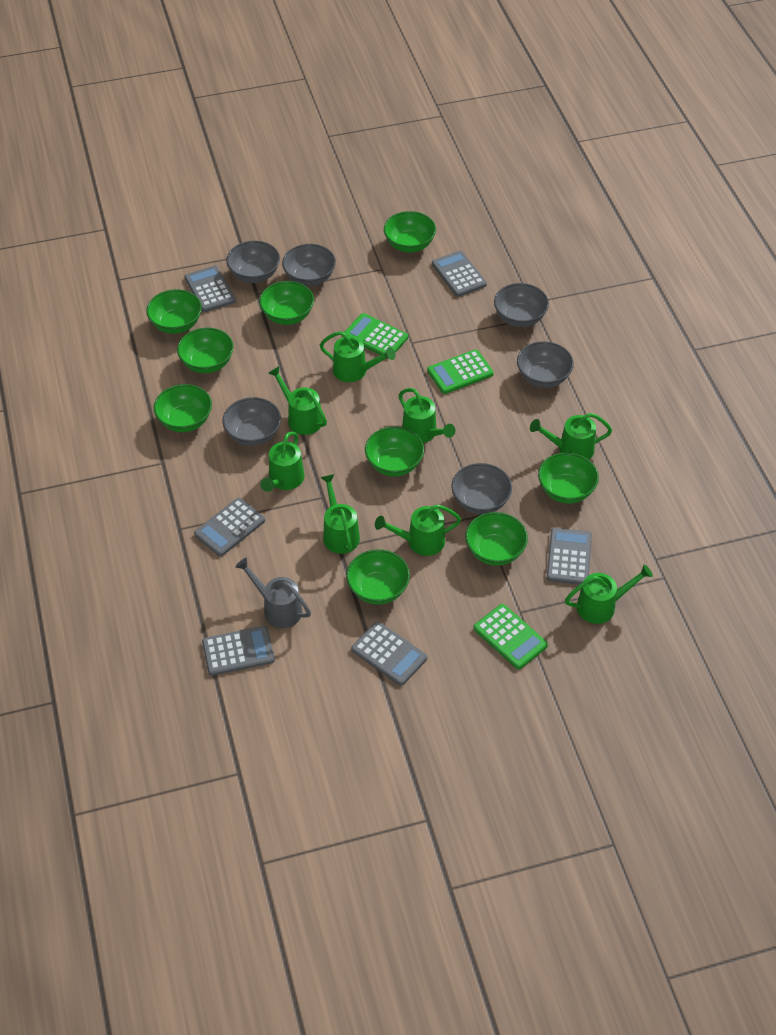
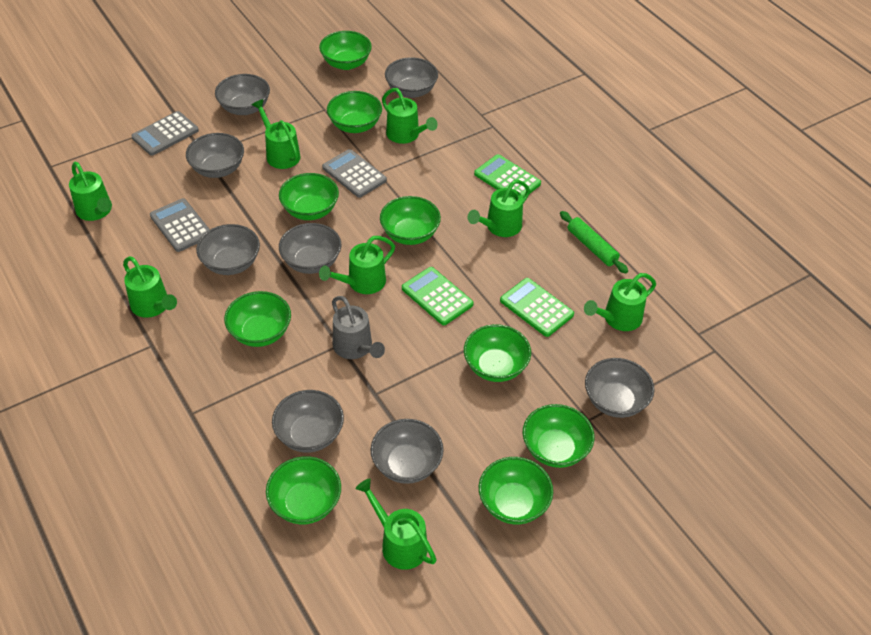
green rolling pin: none = 0 -> [560,211,628,273] = 1
grey bowl: [223,397,281,446] [226,241,280,283] [282,244,336,286] [451,463,512,515] [494,283,549,327] [517,341,574,388] = 6 -> [186,133,244,178] [196,224,260,275] [215,74,270,115] [272,390,344,453] [279,223,341,274] [370,419,444,484] [385,57,438,98] [585,358,654,418] = 8
grey calculator: [184,265,236,312] [194,498,265,556] [202,626,275,676] [351,621,427,686] [432,251,487,297] [547,528,592,585] = 6 -> [131,111,199,156] [150,198,210,252] [322,149,387,198] = 3

